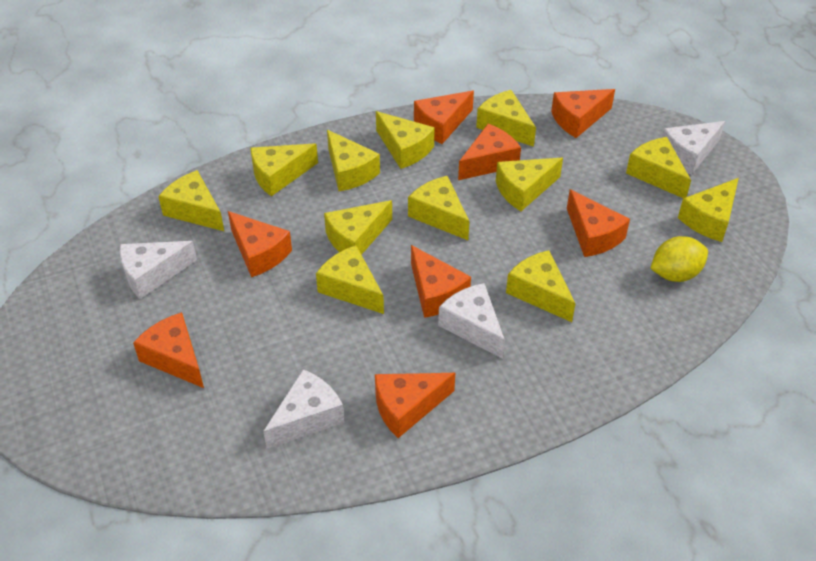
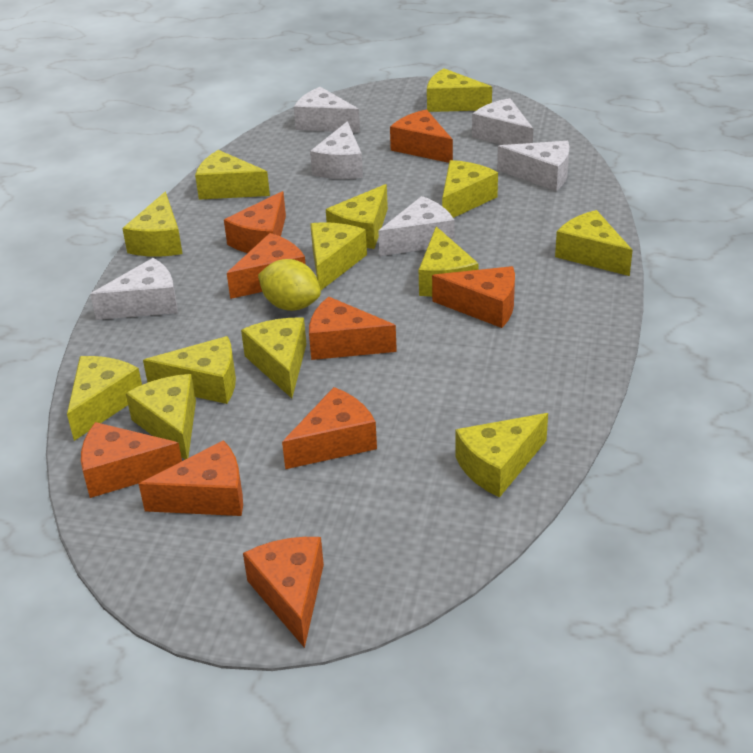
orange cheese: [133,312,204,388] [228,211,292,277] [375,373,455,438] [411,245,471,318] [414,91,474,144] [458,124,521,180] [551,89,615,138] [567,189,630,257] = 8 -> [81,422,182,498] [139,440,243,516] [224,191,286,253] [227,233,306,299] [243,537,324,648] [282,387,377,469] [309,297,397,360] [390,109,453,163] [432,266,515,328] = 9
white cheese: [120,241,197,299] [263,369,344,449] [438,283,505,359] [662,121,725,175] = 4 -> [90,258,178,320] [294,87,360,133] [310,121,363,179] [378,196,454,256] [472,98,533,145] [497,141,569,191] = 6
yellow cheese: [158,170,224,231] [251,143,318,196] [316,245,384,314] [324,200,392,255] [327,130,380,191] [376,111,435,169] [408,176,470,240] [476,90,536,147] [496,158,563,211] [506,250,575,322] [626,137,691,198] [678,178,739,242] = 12 -> [67,356,142,441] [122,192,182,257] [126,374,196,460] [143,336,236,404] [195,150,270,200] [241,318,306,398] [310,222,367,290] [326,184,388,249] [419,227,479,297] [427,68,492,112] [442,160,498,218] [455,413,548,497] [555,210,633,276] = 13

